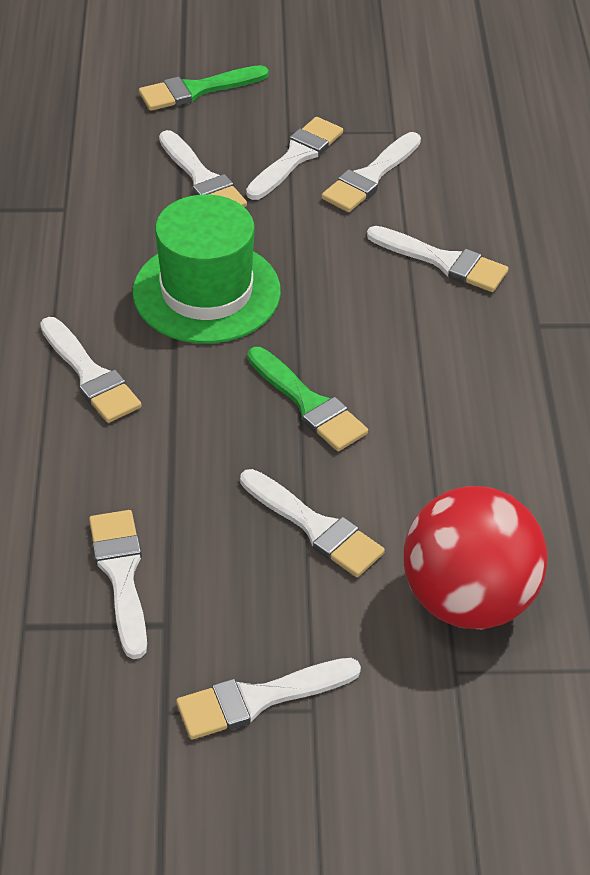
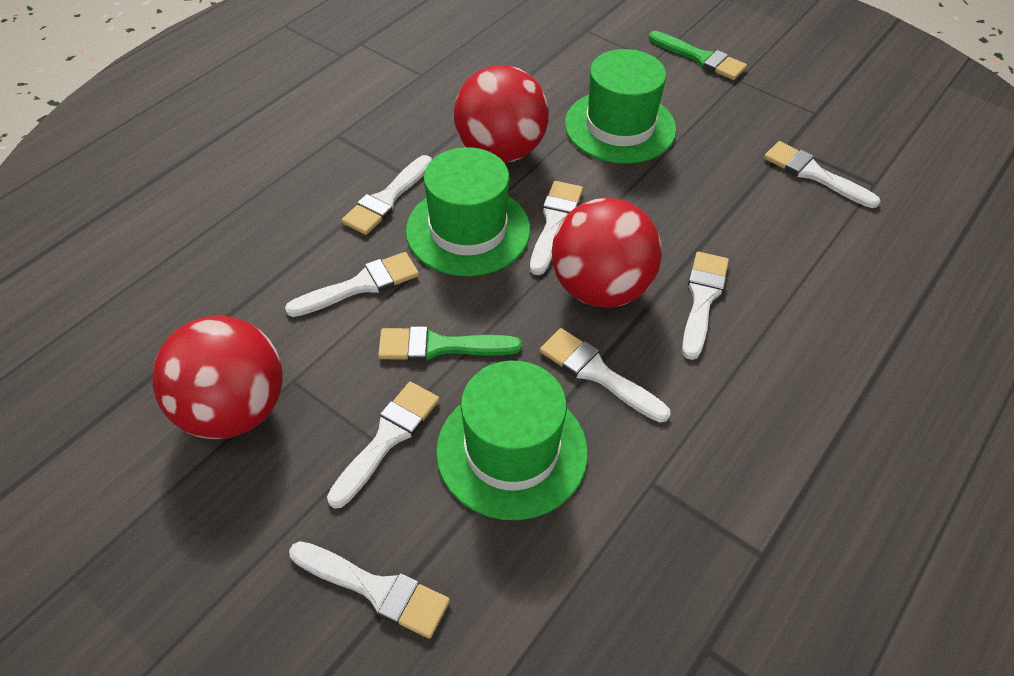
green hat: [133,194,281,344] = 1 -> [406,147,530,276] [436,361,588,520] [565,49,676,164] = 3
red ball: [404,486,548,629] = 1 -> [152,316,283,439] [454,65,549,163] [552,198,662,308] = 3

